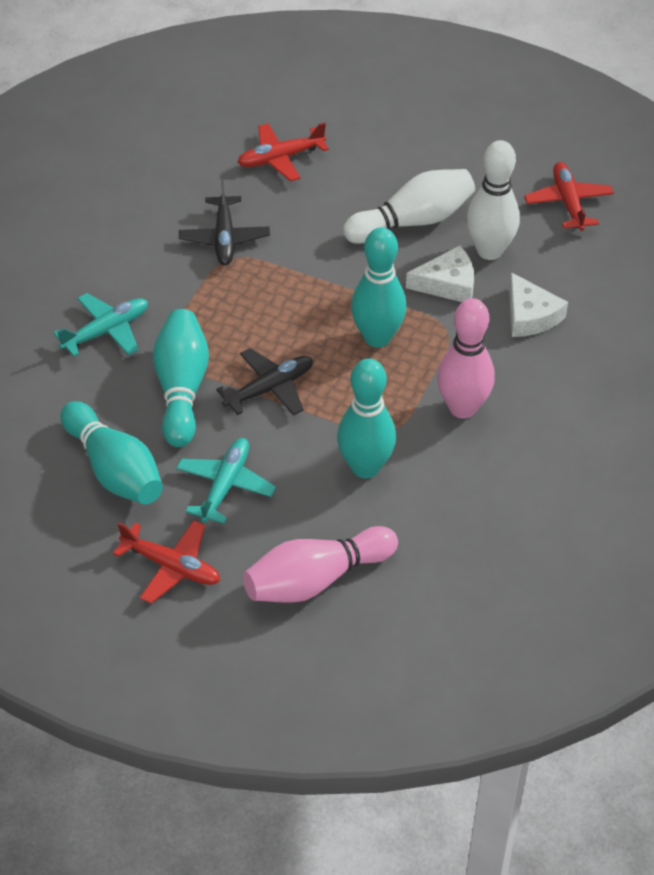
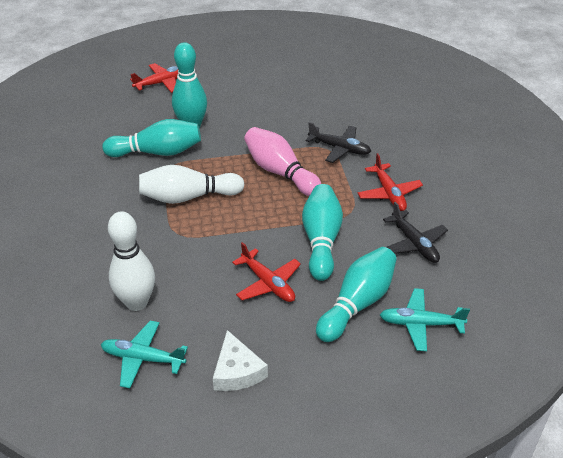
pink bowling pin: [243,526,398,603] [437,298,495,418] = 2 -> [244,127,321,196] = 1
white cheese: [406,246,474,302] [509,272,568,337] = 2 -> [213,330,268,391] = 1

